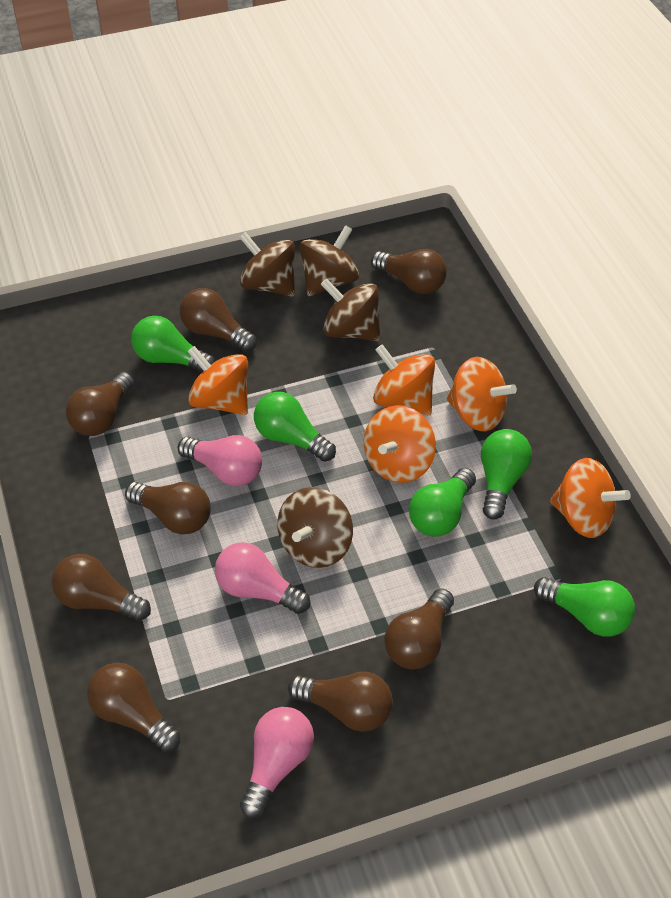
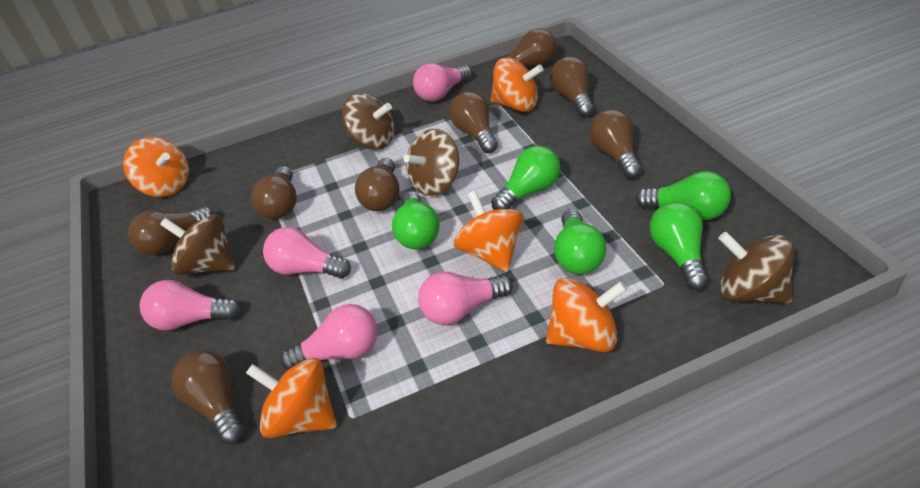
pink light bulb: [178,435,262,486] [215,542,310,614] [240,707,314,818] = 3 -> [139,280,240,331] [263,227,351,279] [280,304,378,370] [413,63,472,101] [418,271,513,325] = 5

